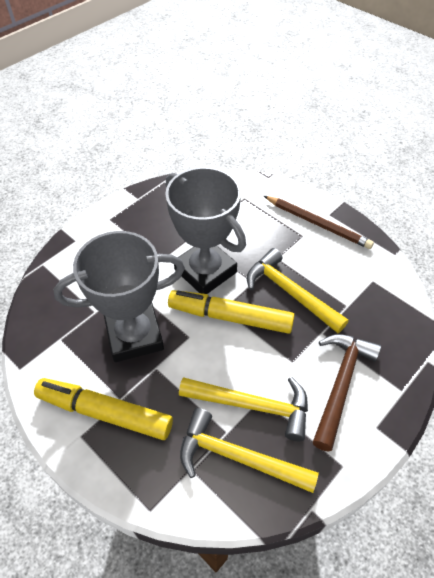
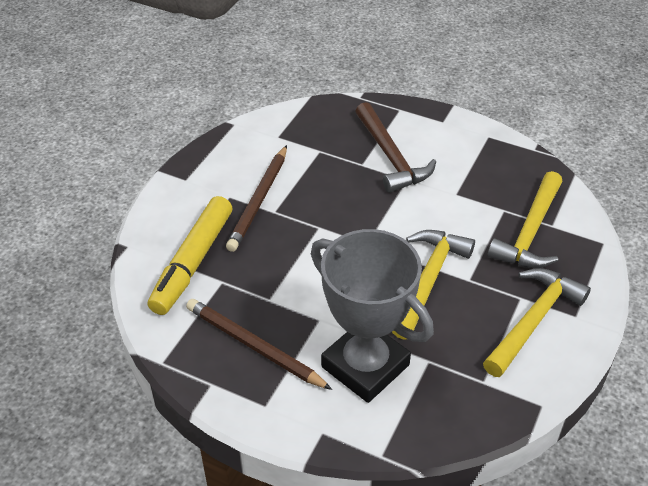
brown pencil: [264,196,374,249] = 1 -> [186,299,332,390] [226,145,287,252] = 2
grey trophy: [53,231,185,362] [165,167,246,294] = 2 -> [311,229,434,403] = 1
yellow marker: [34,378,173,440] [168,290,295,334] = 2 -> [147,196,232,315] = 1

